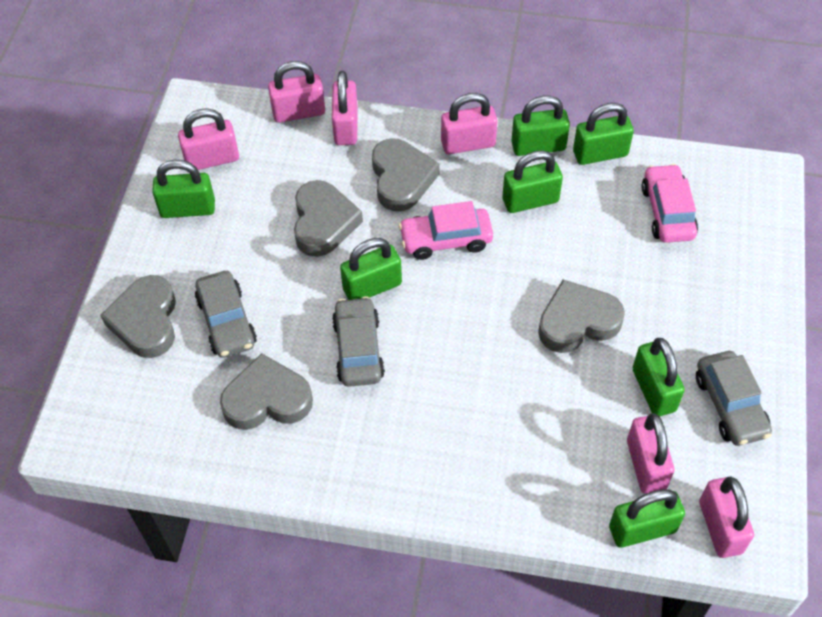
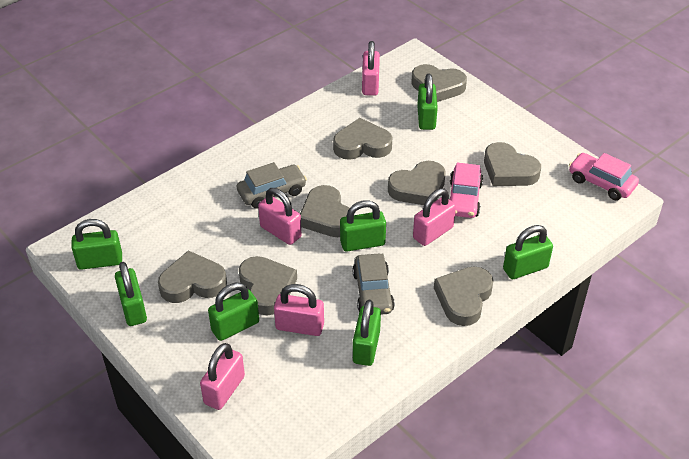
grey car: [195,271,257,358] [332,296,385,387] [696,351,772,446] = 3 -> [237,162,307,209] [352,254,395,315] = 2
grey heart: [100,275,176,358] [220,353,313,430] [294,180,363,257] [372,138,440,211] [538,280,625,353] = 5 -> [158,250,227,303] [239,256,297,315] [300,185,350,237] [333,118,392,160] [388,161,446,205] [411,64,467,102] [434,266,494,326] [484,142,541,186] = 8
pink padlock: [178,108,239,170] [268,61,325,123] [332,71,358,145] [441,93,497,154] [627,413,674,494] [699,476,754,558] = 6 -> [200,343,245,410] [258,188,302,245] [274,284,324,336] [362,41,380,96] [413,188,456,246] = 5

